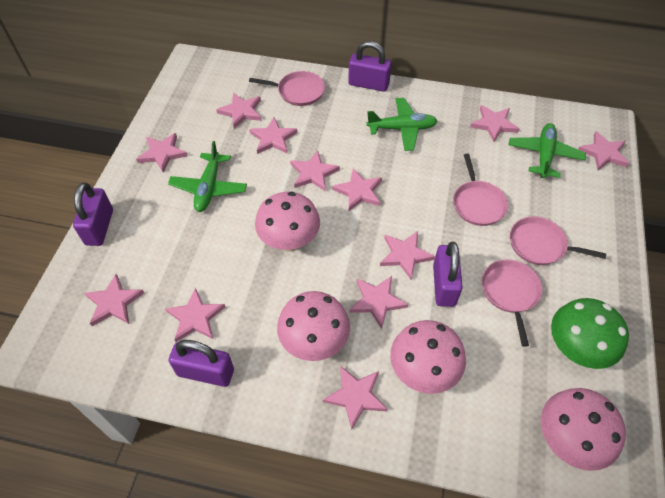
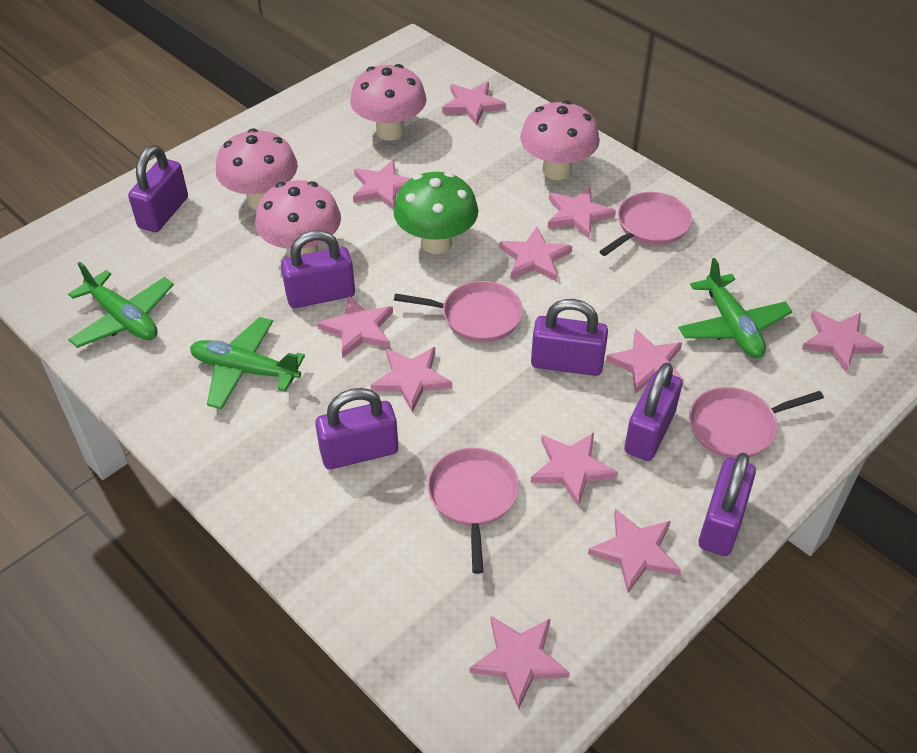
pink star: [84,274,144,326] [136,133,188,173] [165,288,225,342] [216,93,262,129] [249,117,298,154] [290,151,340,192] [323,366,387,429] [332,168,382,211] [350,276,408,329] [380,231,435,279] [470,105,519,142] [578,131,629,170] = 12 -> [317,296,393,358] [353,160,411,210] [371,347,452,412] [442,82,506,125] [470,616,570,710] [499,227,572,282] [531,433,618,506] [548,187,616,239] [588,508,681,593] [606,328,684,394] [802,310,884,372] = 11
purple padlock: [73,183,113,246] [169,340,234,387] [348,41,391,92] [433,242,463,307] = 4 -> [128,145,188,232] [281,230,355,308] [315,388,398,469] [531,299,608,376] [624,363,682,461] [698,453,756,556] = 6

